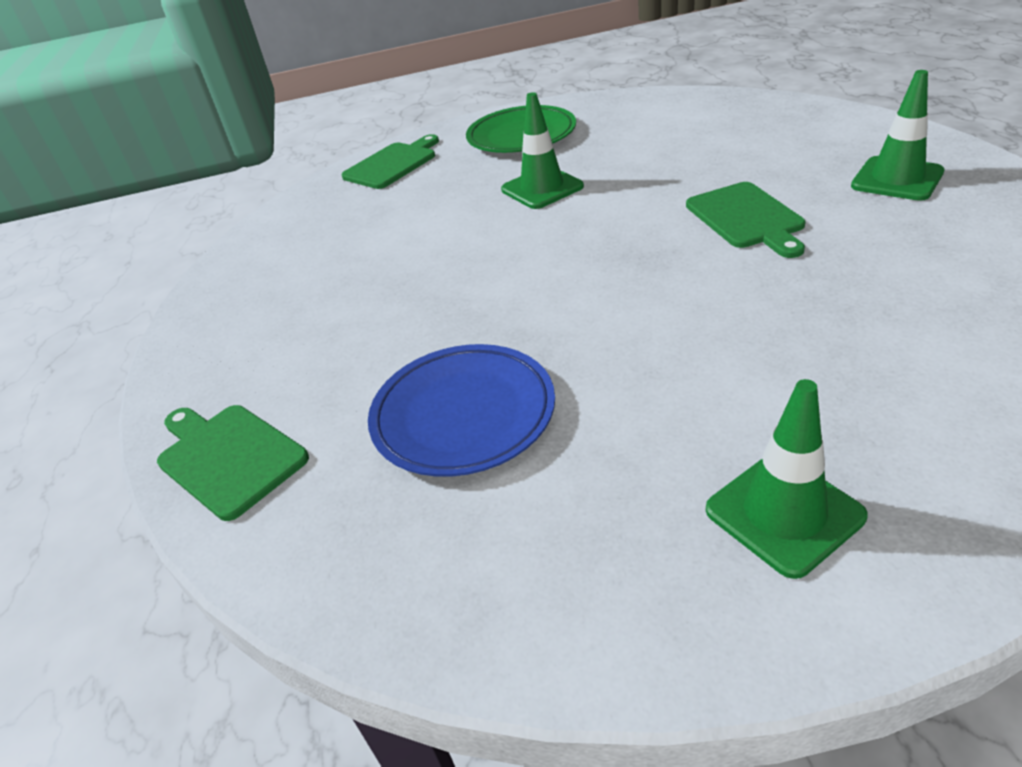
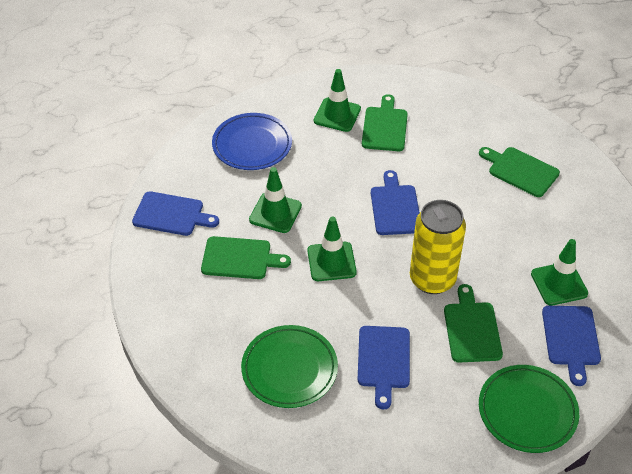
blue cutting board: none = 0 -> [132,191,219,236] [358,326,410,410] [371,170,420,235] [542,306,601,386] = 4
green cutting board: [157,405,309,521] [341,134,439,189] [686,182,805,258] = 3 -> [201,236,291,279] [362,94,408,151] [444,284,503,363] [479,147,560,197] = 4
green plate: [466,105,576,153] = 1 -> [241,325,338,408] [479,365,579,453] = 2
green traffic cone: [501,92,584,209] [706,379,868,579] [851,70,945,201] = 3 -> [249,167,302,233] [307,217,357,281] [314,69,361,132] [531,239,588,306] = 4
yellow can: none = 0 -> [410,200,466,294] = 1

